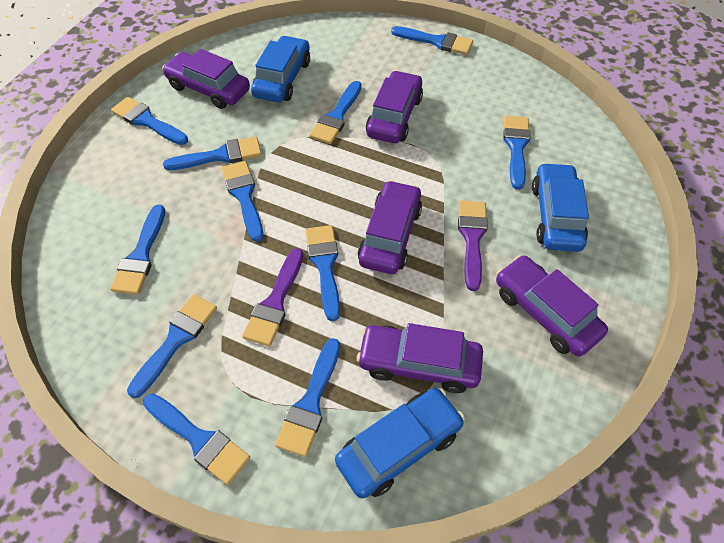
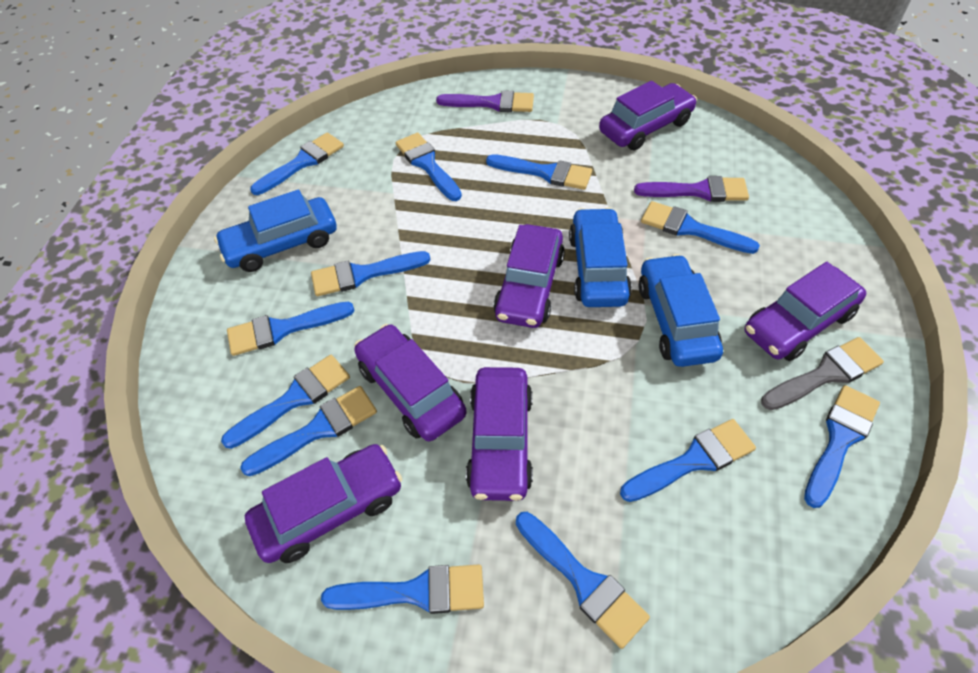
blue brush: [110,205,165,295] [111,97,188,145] [127,294,217,398] [143,393,250,485] [163,137,262,170] [222,161,264,242] [275,338,340,457] [306,225,340,321] [309,81,362,144] [391,26,473,55] [503,116,531,190] = 11 -> [221,355,350,449] [227,302,355,356] [240,386,377,476] [250,132,344,195] [311,251,431,296] [321,564,484,614] [395,133,462,201] [486,154,592,190] [516,512,650,649] [620,419,756,502] [641,201,760,254] [804,385,880,508] = 12
grey brush: none = 0 -> [761,337,884,410] = 1
purple car: [162,49,250,109] [357,323,483,393] [358,180,422,274] [366,70,423,143] [496,255,608,357] = 5 -> [245,444,402,563] [354,324,467,441] [466,367,533,501] [493,224,565,328] [599,81,697,151] [745,262,866,361] = 6

